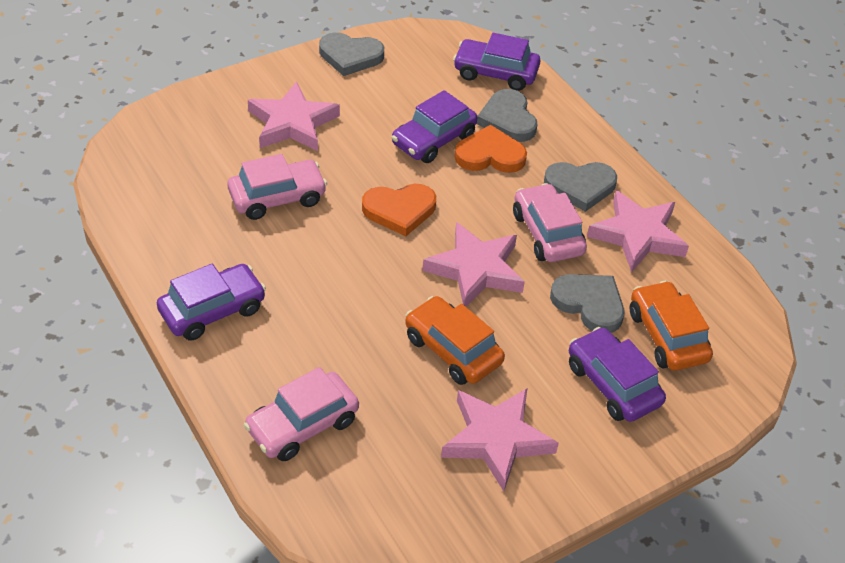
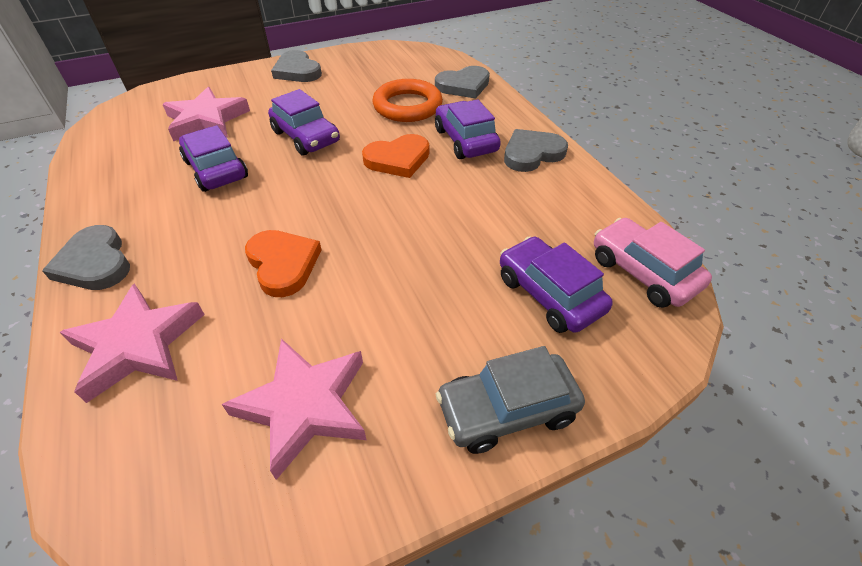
grey car: none = 0 -> [436,346,585,454] = 1
orange car: [405,296,505,385] [629,281,713,370] = 2 -> none = 0
orange ring: none = 0 -> [373,79,443,122] = 1
pink car: [228,154,327,220] [244,367,359,461] [513,183,587,262] = 3 -> [594,218,712,308] = 1
pink star: [248,81,340,151] [422,222,525,307] [441,389,559,491] [587,190,689,273] = 4 -> [60,283,205,403] [162,87,250,142] [222,338,367,480] = 3

